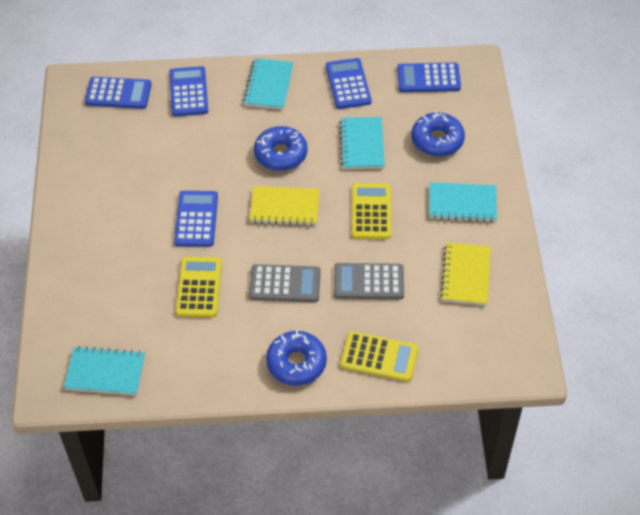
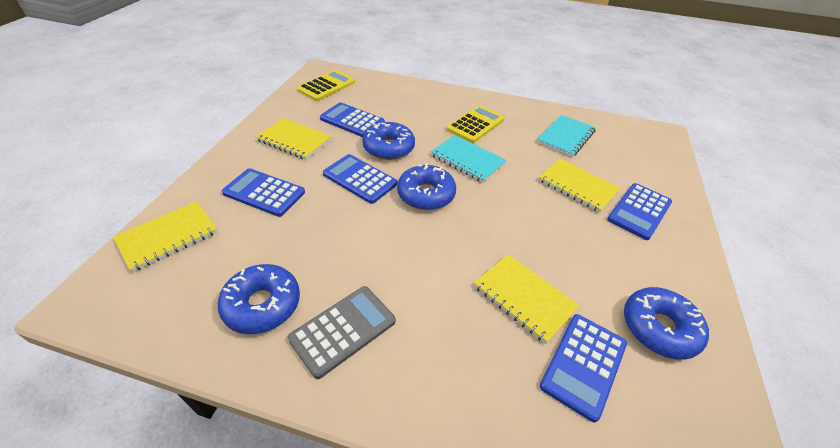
blue donut: [254,126,307,171] [266,330,327,386] [411,111,465,157] = 3 -> [218,264,300,334] [362,122,415,160] [397,163,456,210] [624,287,709,360] = 4
grey calculator: [249,264,321,302] [334,263,404,299] = 2 -> [288,286,396,379] = 1
turquoise notebook: [64,346,145,395] [243,58,294,109] [339,117,385,169] [429,182,497,222] = 4 -> [431,135,507,183] [537,115,596,157] = 2
yellow calculator: [176,257,222,317] [340,331,419,382] [352,183,391,239] = 3 -> [297,70,355,101] [447,105,505,143] = 2
yellow notebook: [250,186,319,226] [441,242,491,306] = 2 -> [113,201,218,272] [256,118,332,160] [474,254,580,344] [539,159,620,213] = 4

